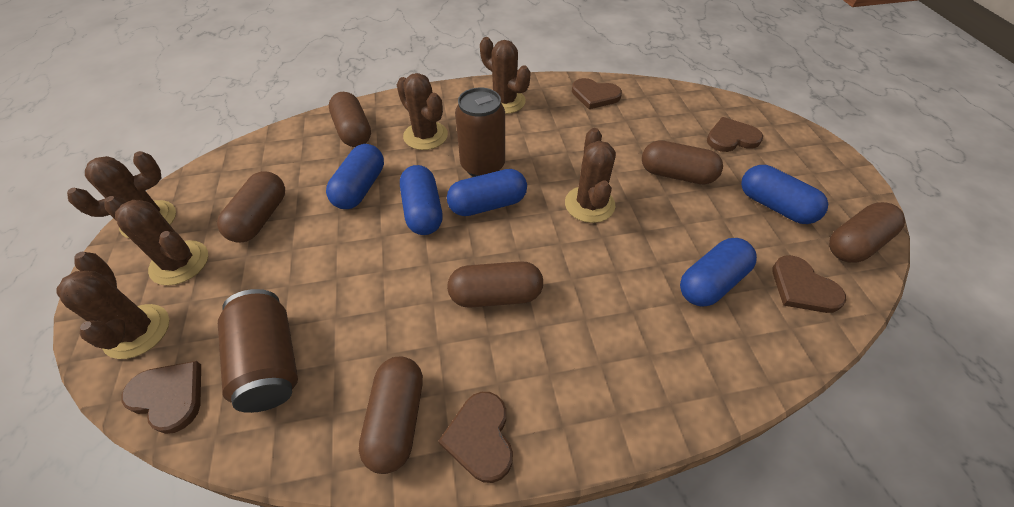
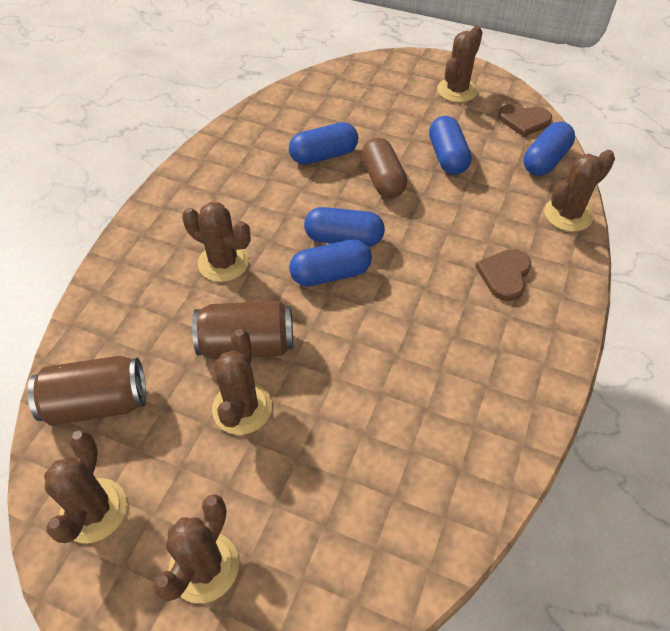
brown capsule: [217,171,285,243] [329,92,371,147] [359,357,423,474] [447,261,543,308] [642,140,723,184] [829,202,905,263] = 6 -> [361,138,407,198] = 1
brown heart: [121,361,201,434] [438,392,513,483] [572,78,622,109] [707,117,763,152] [773,255,846,313] = 5 -> [475,249,531,301] [498,104,552,137] = 2

